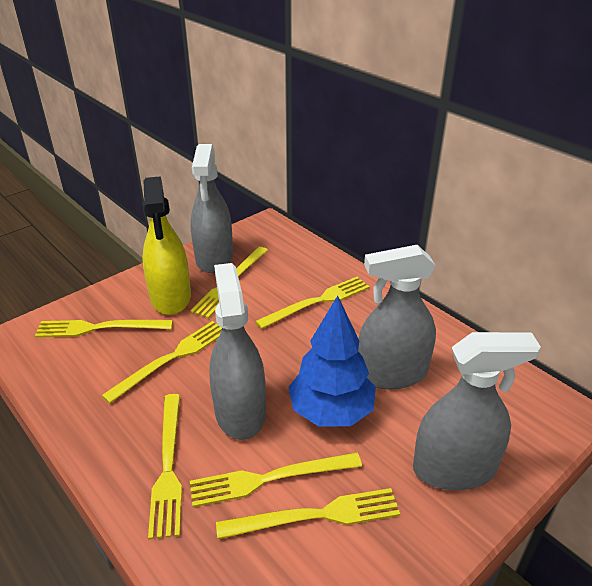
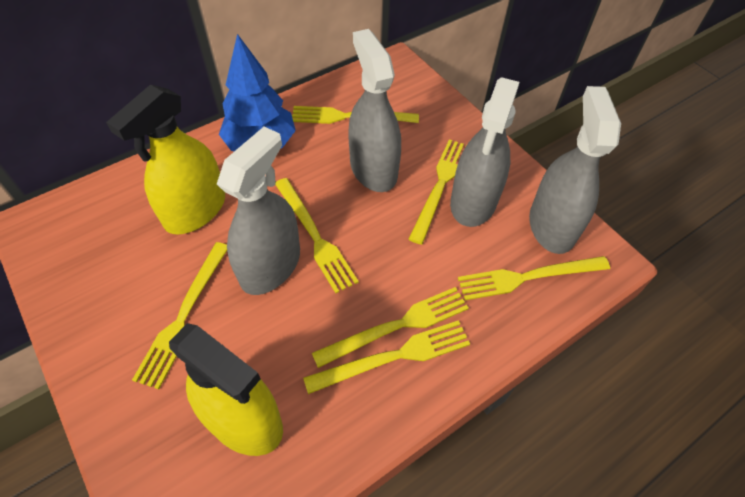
yellow spray bottle: [142,176,191,315] = 1 -> [106,84,225,235] [169,323,283,456] = 2

